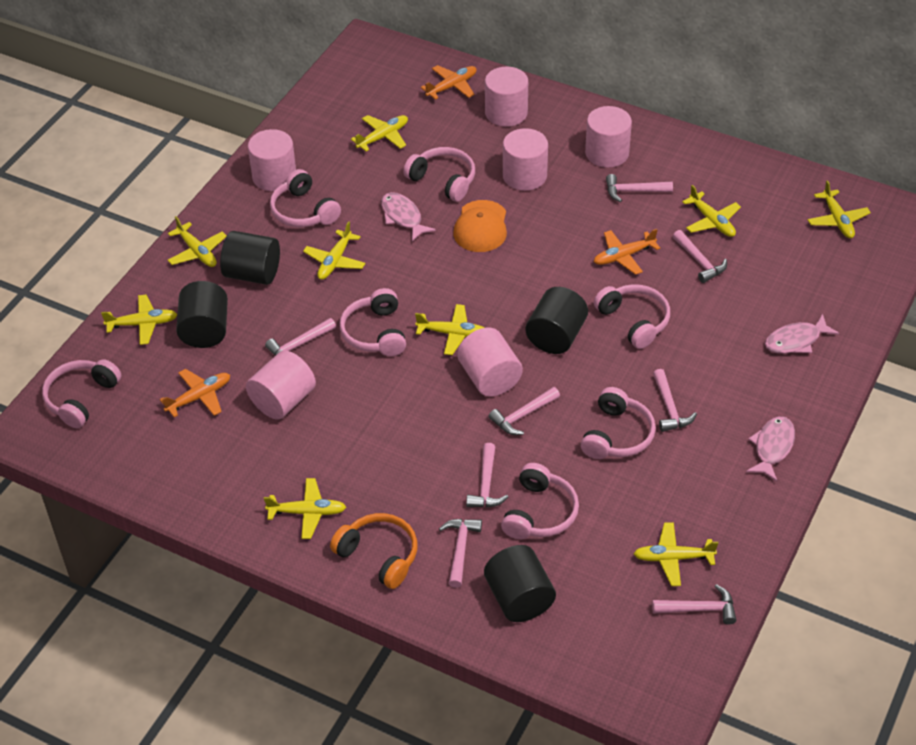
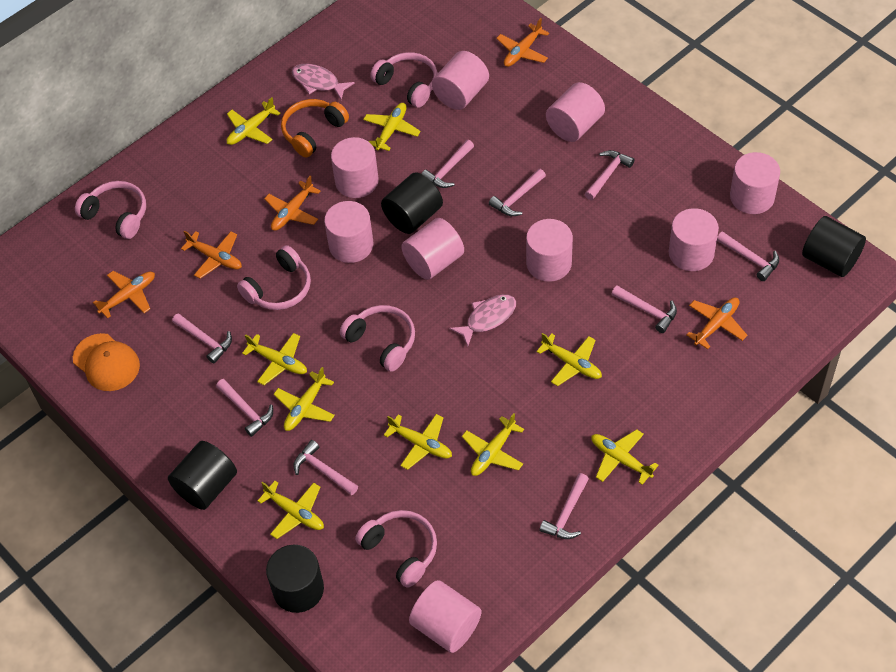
orange plane: [160,369,230,417] [421,65,476,100] [594,229,660,275] = 3 -> [93,271,155,318] [181,231,242,279] [264,176,320,231] [496,18,549,67] [686,297,747,349] = 5
pink cylinder: [246,350,316,420] [248,129,296,191] [457,328,523,397] [485,67,528,127] [503,128,548,191] [585,106,632,168] = 6 -> [324,201,373,263] [331,137,379,198] [401,218,464,280] [409,580,482,653] [432,51,489,110] [526,219,573,282] [546,82,605,142] [669,208,719,271] [730,152,780,214] = 9
pink fish: [381,192,436,242] [746,416,795,482] [765,314,839,354] = 3 -> [291,64,355,100] [449,294,516,347] = 2
pink hammer: [265,318,336,356] [439,519,482,588] [466,443,508,507] [489,387,560,435] [606,174,673,202] [652,584,736,624] [653,369,697,432] [673,230,727,283] = 8 -> [172,313,232,364] [216,379,273,437] [293,440,358,495] [422,140,474,188] [489,169,546,216] [539,473,589,539] [585,150,635,200] [612,286,677,333] [717,231,779,281] = 9
pink headphones: [42,359,121,428] [270,169,341,227] [340,288,406,356] [403,147,475,202] [501,463,579,539] [581,387,656,459] [594,284,670,349] = 7 -> [75,181,146,239] [237,245,311,310] [340,305,415,372] [355,510,437,588] [370,52,438,108] = 5

